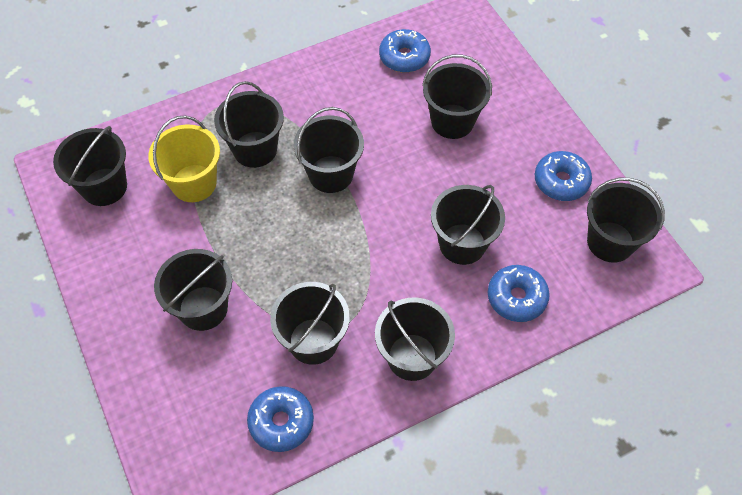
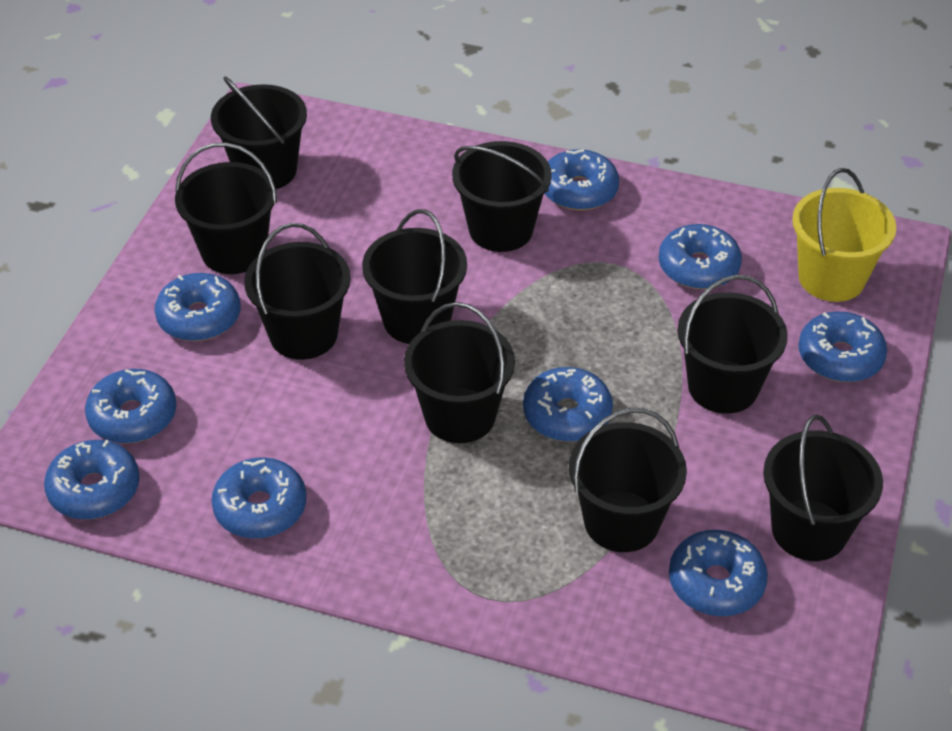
blue donut: [247,386,314,452] [379,29,431,73] [488,265,550,322] [535,151,592,201] = 4 -> [44,440,140,520] [85,369,176,444] [155,273,241,341] [211,457,307,539] [523,367,613,442] [544,149,619,211] [659,224,742,289] [669,530,768,616] [798,312,887,382] = 9

